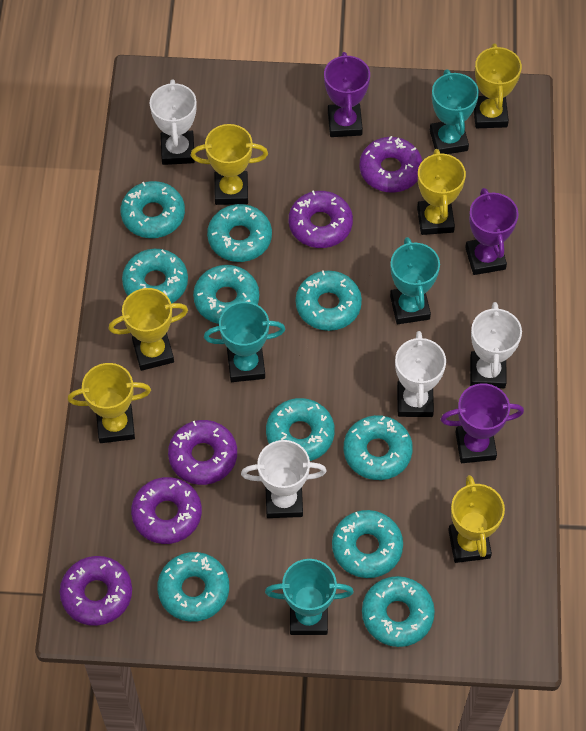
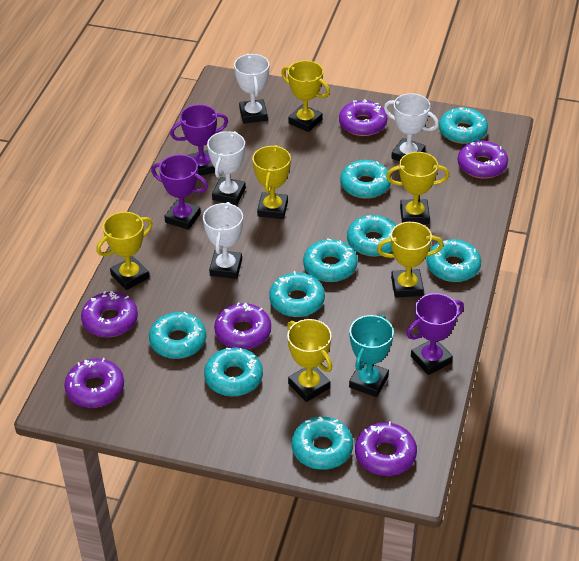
purple donut: [60,556,132,626] [131,477,202,544] [168,420,237,485] [289,190,353,248] [359,136,422,193] = 5 -> [64,358,124,408] [81,291,138,337] [214,302,271,349] [339,99,387,136] [355,421,417,476] [458,141,508,179] = 6
turquoise donut: [121,181,185,238] [122,249,188,303] [157,552,229,622] [193,265,259,324] [207,204,272,262] [266,398,335,461] [296,270,362,331] [332,510,403,578] [344,415,413,480] [362,576,435,647] = 10 -> [149,312,206,359] [204,347,263,396] [269,271,325,317] [292,417,353,470] [303,238,358,282] [340,160,391,199] [347,215,396,256] [427,239,481,282] [439,107,488,144] = 9
turquoise trophy: [204,302,285,382] [265,559,354,635] [390,237,440,324] [430,69,479,154] = 4 -> [349,315,394,397] = 1

